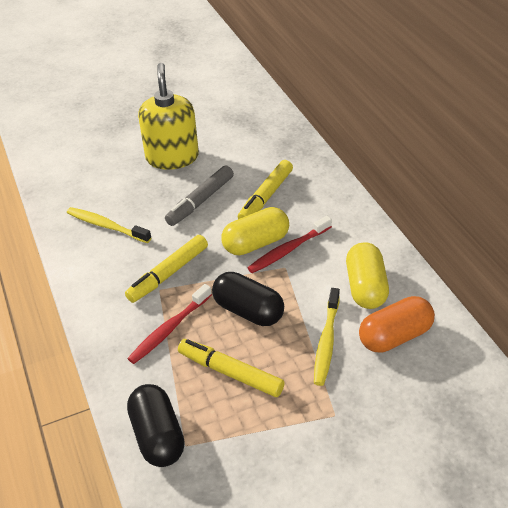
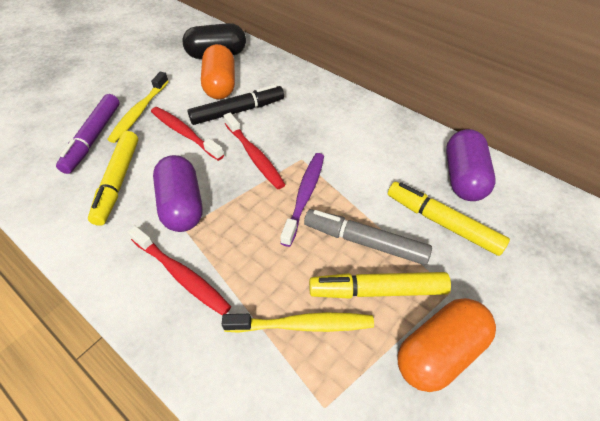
black capsule: [127,384,185,467] [212,272,284,326] = 2 -> [182,23,246,59] = 1
black marker: none = 0 -> [188,84,284,125] = 1
orange capsule: [359,296,435,353] = 1 -> [201,44,235,99] [398,298,496,392] = 2
purple capsule: none = 0 -> [153,155,203,232] [446,129,496,201] = 2
purple marker: none = 0 -> [56,94,120,174] = 1
purple toothbrush: none = 0 -> [280,153,324,247] = 1
red toothbrush: [127,284,212,364] [248,216,332,273] = 2 -> [128,226,231,316] [151,107,224,161] [224,113,286,189] = 3
yellow capsule: [221,207,289,255] [346,242,389,309] = 2 -> none = 0
yellow soap dispenser: [138,63,199,170] = 1 -> none = 0

